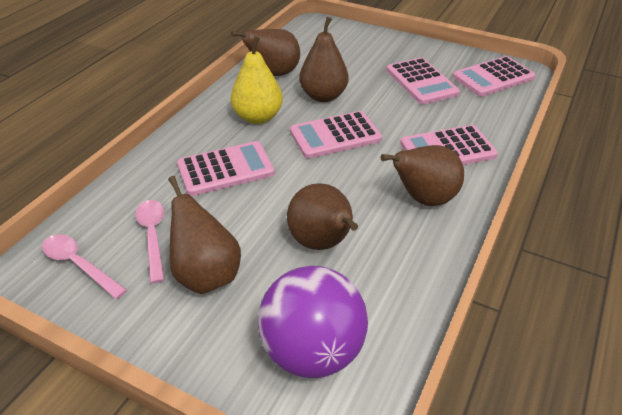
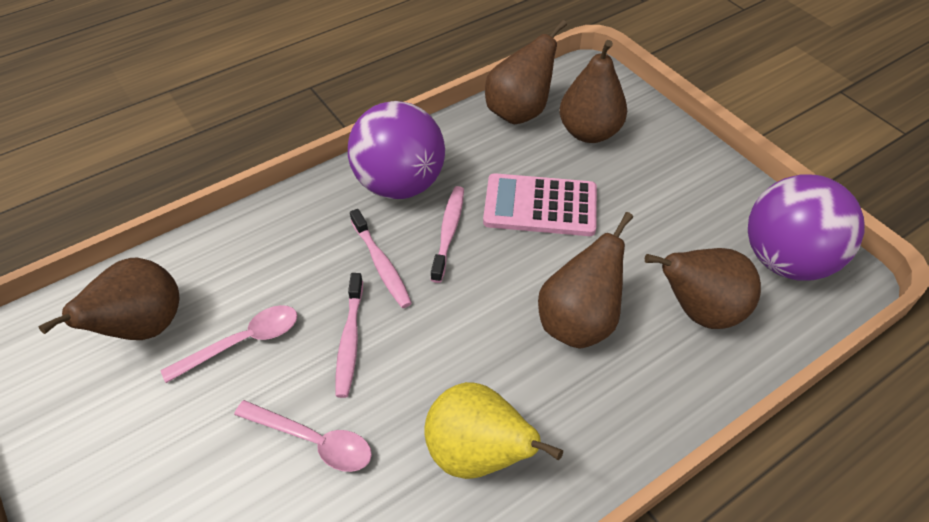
pink calculator: [177,141,275,196] [290,111,382,158] [386,58,460,104] [400,125,498,165] [453,56,535,96] = 5 -> [483,173,597,236] = 1
pink toothbrush: none = 0 -> [336,273,363,398] [350,209,412,308] [431,186,464,283] = 3
purple ball: [258,266,368,378] = 1 -> [348,101,445,199] [748,174,864,281] = 2

